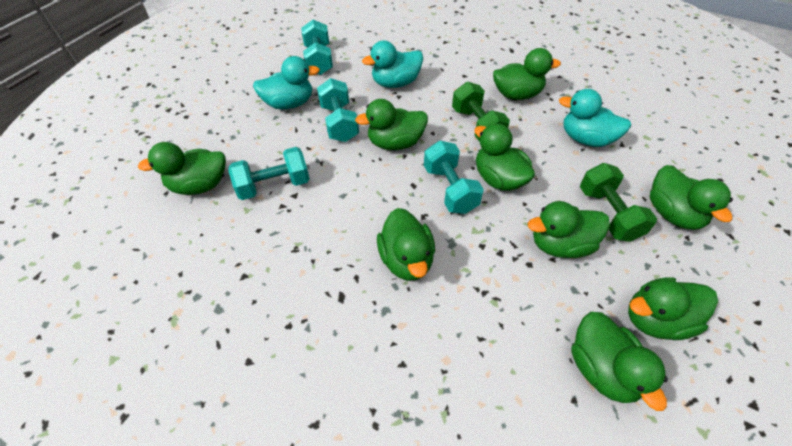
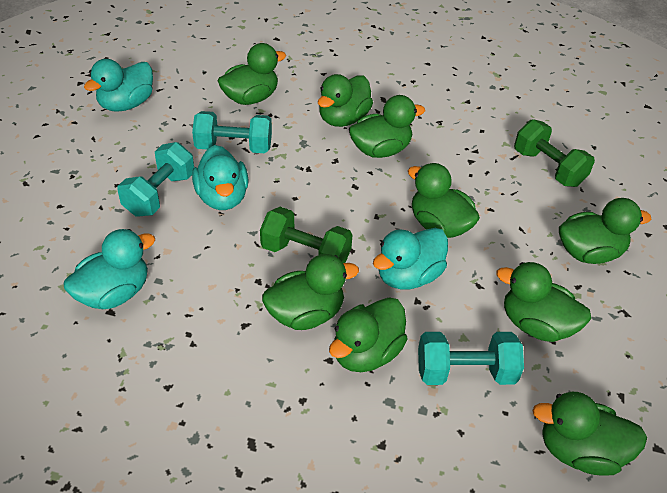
turquoise duck: [253,56,320,109] [362,40,423,88] [559,89,631,147] = 3 -> [63,229,155,309] [84,59,153,112] [192,145,249,210] [373,228,448,290] = 4
turquoise dumbbell: [228,147,310,200] [301,20,333,75] [317,78,359,142] [424,141,484,214] = 4 -> [117,142,194,217] [192,111,272,153] [418,332,524,385] = 3

